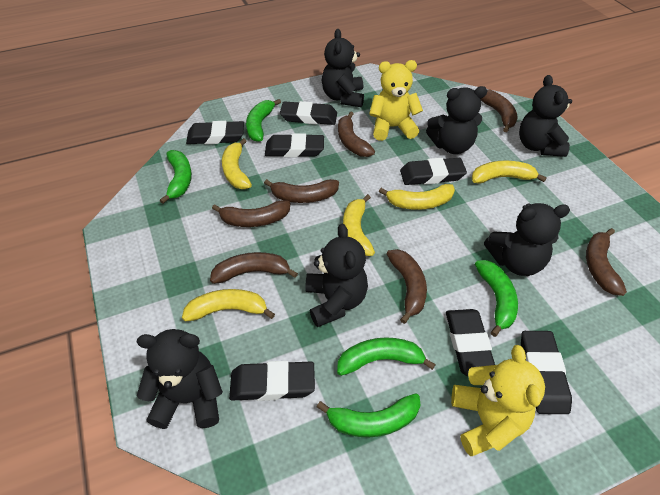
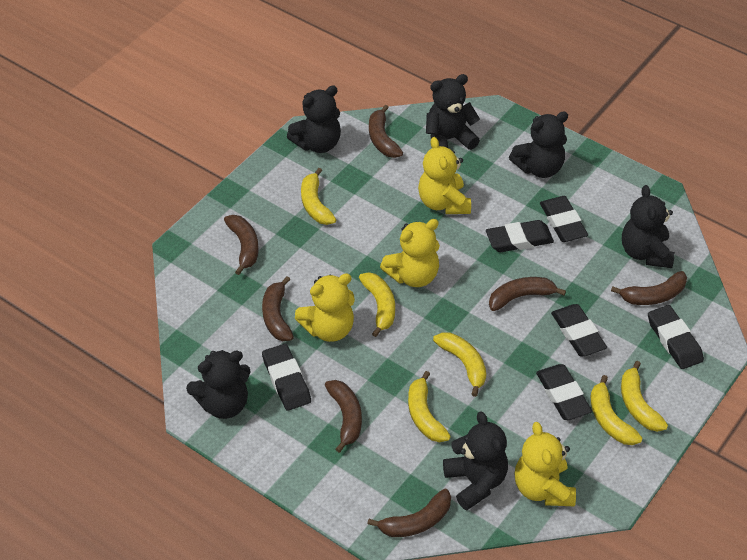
black eraser: [186,121,244,144] [229,361,315,401] [265,133,324,157] [280,101,337,125] [400,158,467,185] [446,309,495,376] [521,331,572,414] = 7 -> [262,344,311,411] [486,220,554,252] [536,364,592,420] [540,196,588,242] [551,304,607,356] [648,305,704,369] = 6
green banana: [160,150,192,204] [246,99,281,142] [317,393,421,437] [337,337,436,376] [475,260,518,337] = 5 -> none = 0
yellow banana: [182,289,275,322] [222,138,252,189] [343,194,375,256] [379,184,455,210] [472,161,547,184] = 5 -> [301,168,336,225] [359,272,395,337] [408,371,451,442] [433,332,486,397] [591,375,642,445] [621,361,668,432] = 6
yellow teddy bear: [369,60,423,141] [451,345,545,456] = 2 -> [295,273,355,342] [380,219,440,287] [418,137,471,214] [514,422,576,506] = 4

